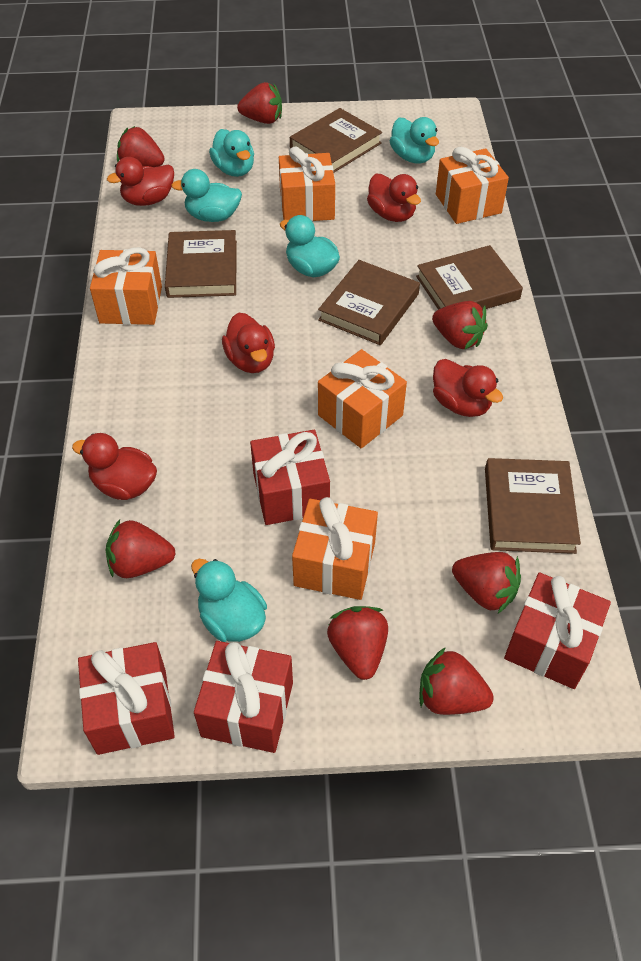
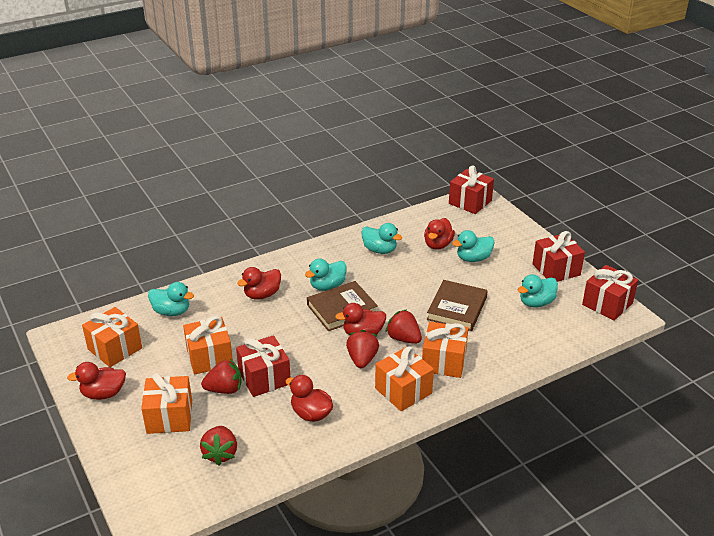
brown book: [165,230,237,298] [290,108,382,172] [318,260,420,345] [416,245,523,310] [485,458,581,554] = 5 -> [307,281,378,331] [427,280,488,331] = 2
red strawberry: [106,519,175,578] [117,126,165,167] [237,82,282,124] [327,606,388,680] [419,647,494,715] [432,301,488,350] [452,552,521,613] = 7 -> [200,426,237,466] [201,359,241,394] [346,330,379,368] [385,309,422,344] = 4

